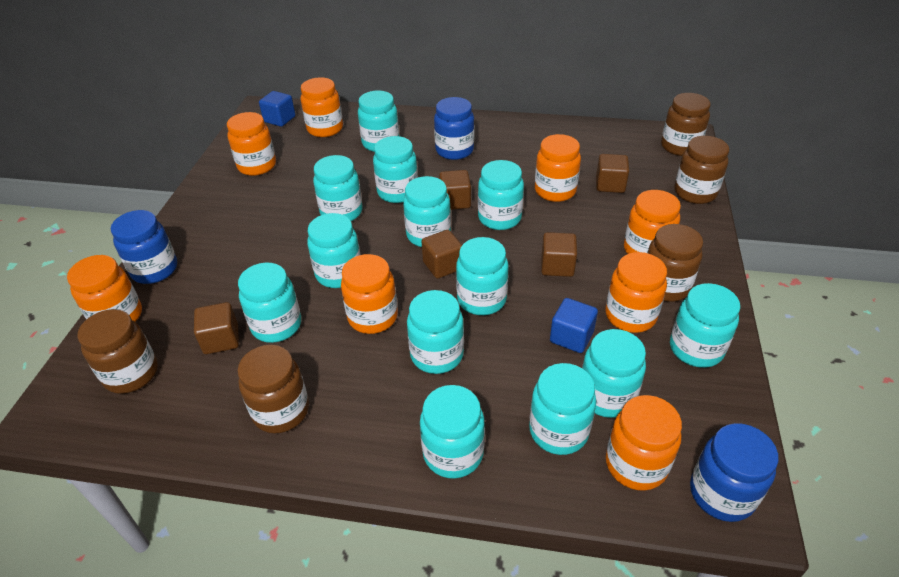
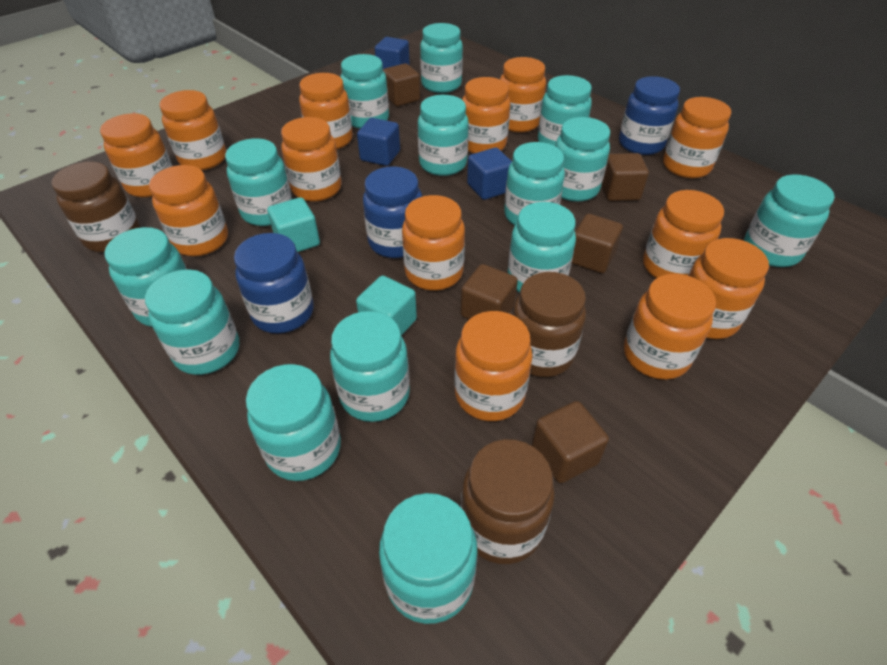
blue cube: [259,91,296,127] [550,298,598,353] = 2 -> [357,118,400,166] [375,37,410,69] [467,148,512,200] = 3
brown jar: [77,309,158,394] [238,345,309,433] [648,224,703,302] [661,93,711,156] [675,136,729,204] = 5 -> [52,162,140,252] [461,439,555,564] [512,272,586,377] = 3
orange jar: [67,255,142,322] [227,112,276,176] [301,77,343,137] [341,254,398,334] [535,134,581,202] [606,252,667,333] [606,395,682,491] [624,190,681,254] = 8 -> [100,113,172,198] [149,165,228,256] [159,90,226,170] [281,117,342,202] [299,73,353,149] [402,195,465,291] [454,311,533,421] [462,77,510,154] [500,57,546,132] [624,274,716,380] [643,190,724,279] [663,97,731,178] [688,238,769,339] = 13
turquoise cube: none = 0 -> [267,197,320,252] [356,275,417,336] = 2
turquoise jar: [238,263,301,343] [307,213,360,288] [313,155,363,221] [358,91,399,152] [373,136,418,203] [403,176,451,247] [407,290,464,374] [420,385,485,479] [456,237,508,315] [478,160,524,230] [529,363,596,455] [582,329,646,418] [670,283,741,368] = 13 -> [104,227,187,327] [145,269,239,375] [225,138,292,226] [246,364,341,481] [330,311,410,422] [340,54,389,129] [379,493,478,624] [418,95,469,176] [420,23,463,93] [504,142,565,225] [508,202,576,292] [538,75,592,146] [555,117,610,202] [744,175,835,267] = 14

